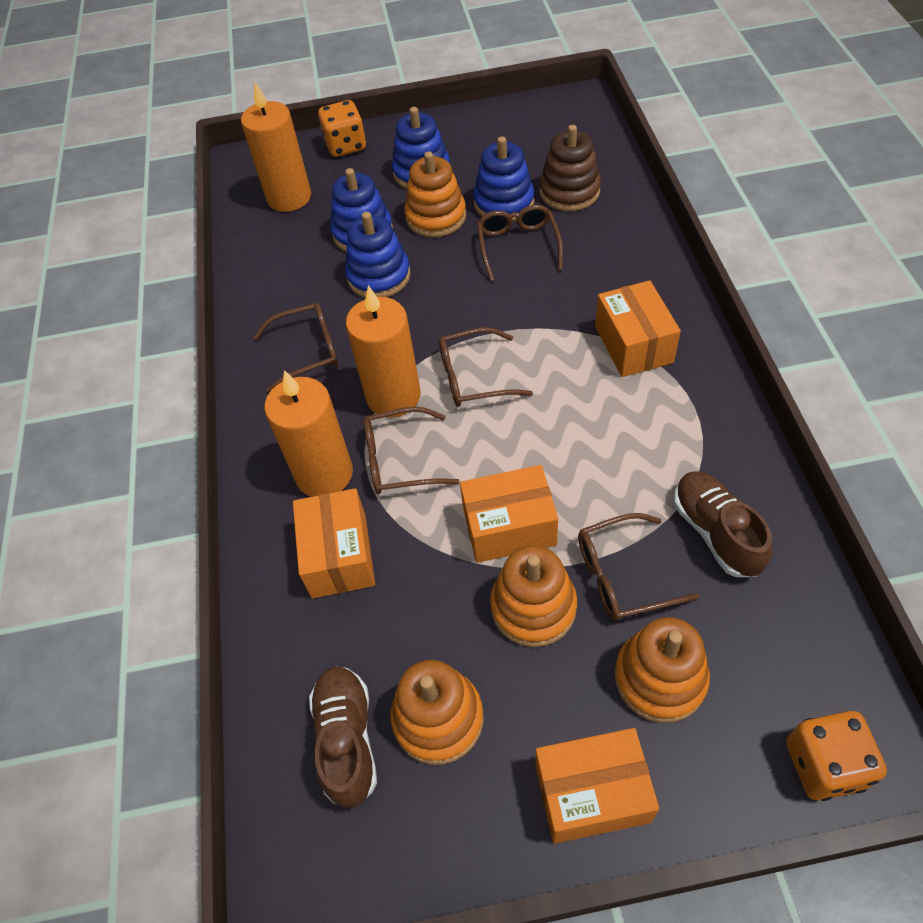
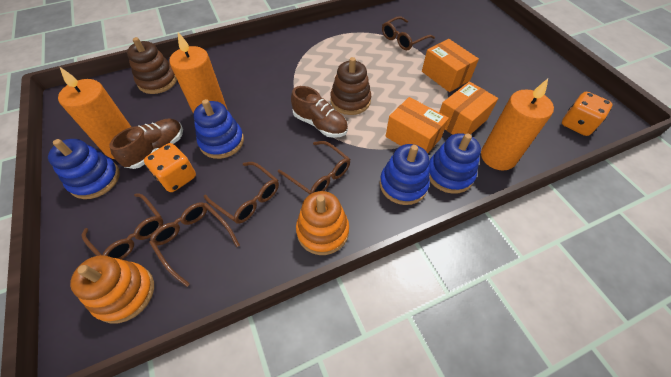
brown stacking toy: [540,125,601,211] = 1 -> [127,37,177,94] [330,57,371,115] = 2
orange box: [293,488,375,599] [460,465,558,563] [536,728,659,844] [595,280,681,377] = 4 -> [386,97,449,153] [422,39,479,92] [439,81,498,135] = 3
orange stacking toy: [391,660,483,765] [405,151,466,237] [490,545,577,647] [614,617,710,723] = 4 -> [70,255,154,324] [296,191,349,255] = 2

